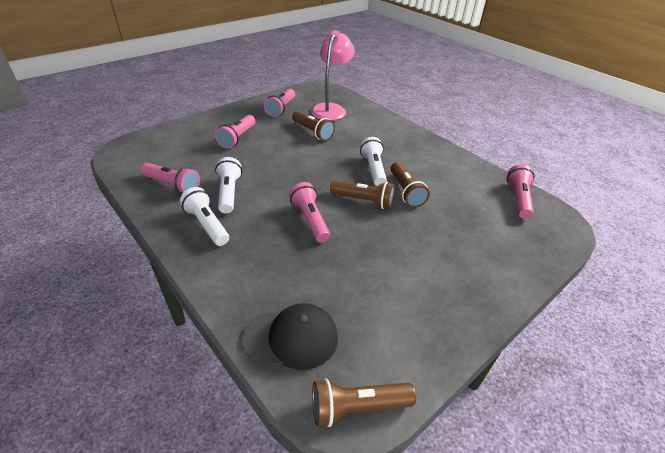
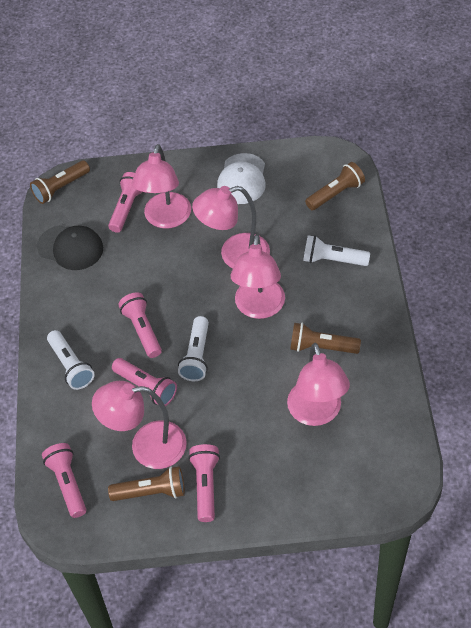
pink lamp: [311,30,355,121] = 1 -> [92,381,187,469] [132,144,191,228] [192,186,270,268] [231,234,285,319] [287,343,350,426] = 5
white cap: none = 0 -> [217,153,266,204] = 1

